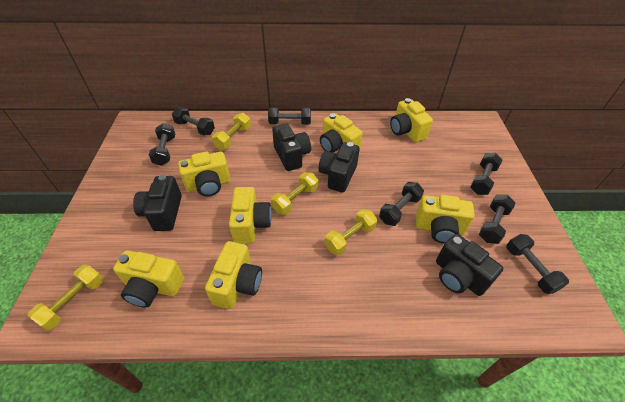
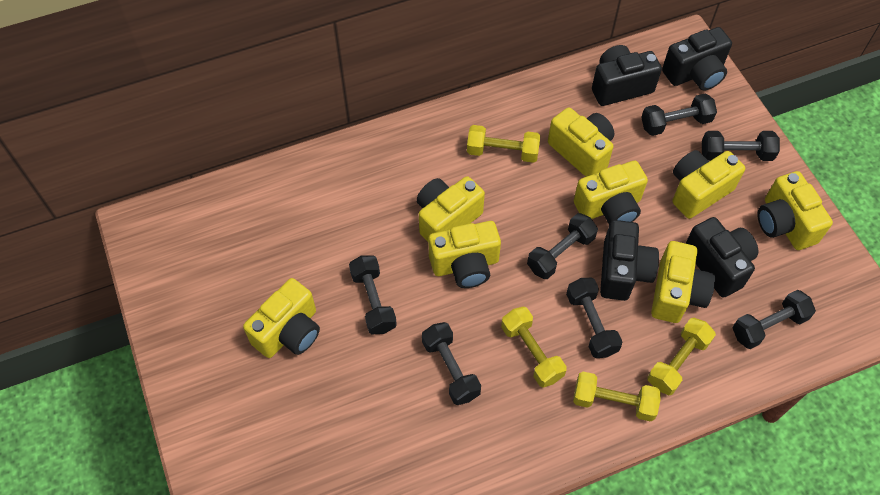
yellow camera: [113,251,184,308] [178,152,231,196] [205,241,262,309] [229,187,272,244] [320,113,363,153] [390,98,433,142] [416,195,475,243] = 7 -> [243,278,320,358] [416,176,485,243] [428,221,501,288] [548,107,614,177] [574,161,648,224] [651,241,715,323] [672,150,745,219] [757,171,833,250] = 8

